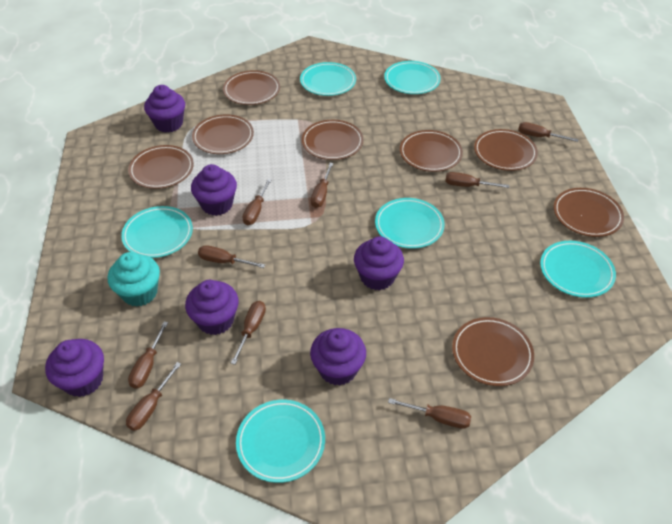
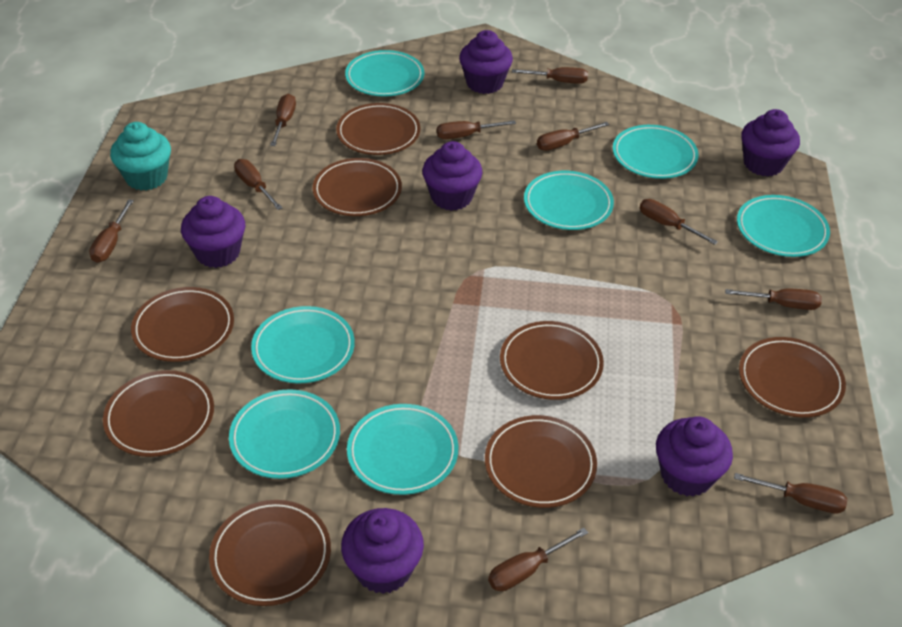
brown screwdriver: [126,362,181,431] [128,322,168,389] [198,245,265,268] [231,301,266,365] [242,179,272,225] [311,163,333,208] [388,398,471,429] [445,172,509,188] [518,122,578,142] = 9 -> [89,199,134,263] [234,159,283,210] [270,94,296,146] [437,120,516,139] [488,528,588,591] [512,67,588,84] [537,122,609,151] [640,199,718,245] [725,289,822,310] [734,473,847,514] = 10
turquoise plate: [121,206,193,258] [236,400,325,483] [300,62,356,96] [375,198,445,249] [384,61,441,94] [540,241,616,298] = 6 -> [229,389,340,479] [251,306,355,383] [345,50,424,97] [347,404,458,495] [524,171,614,230] [613,125,699,179] [737,195,830,257] = 7

